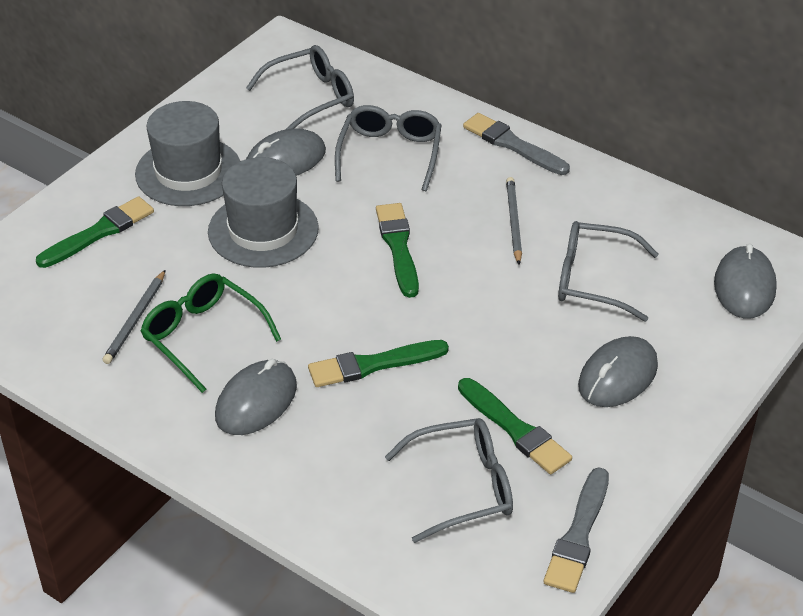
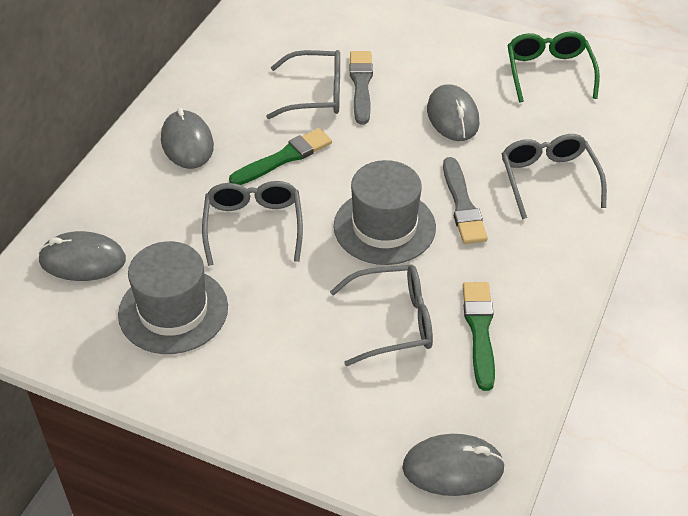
green brush: [36,196,154,268] [308,340,449,387] [376,203,419,298] [458,378,572,474] = 4 -> [229,128,332,185] [463,282,495,391] = 2
grey pencil: [103,270,165,364] [506,177,522,264] = 2 -> none = 0

